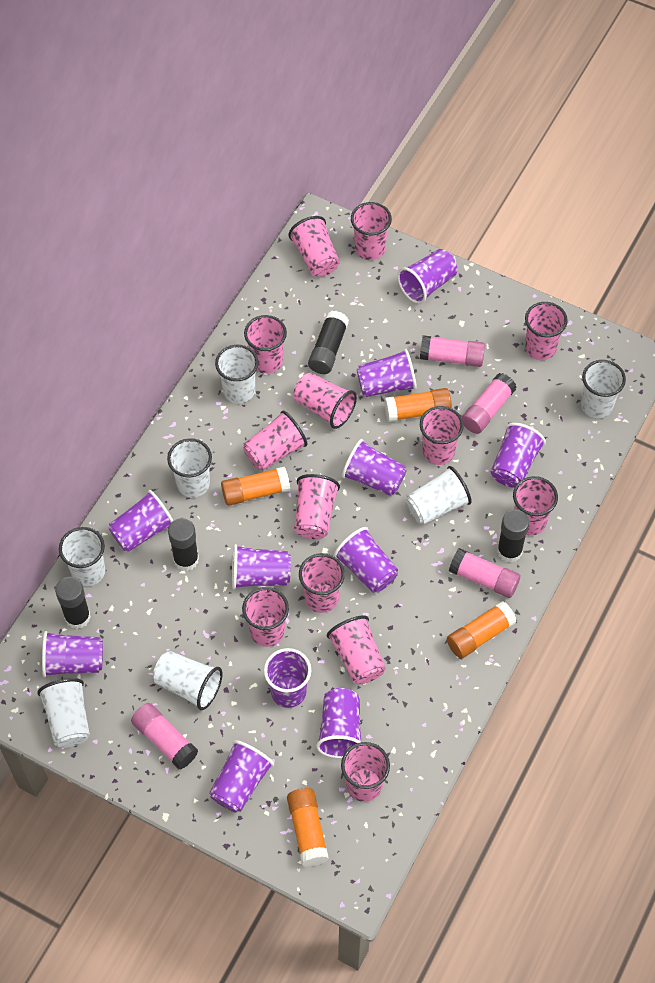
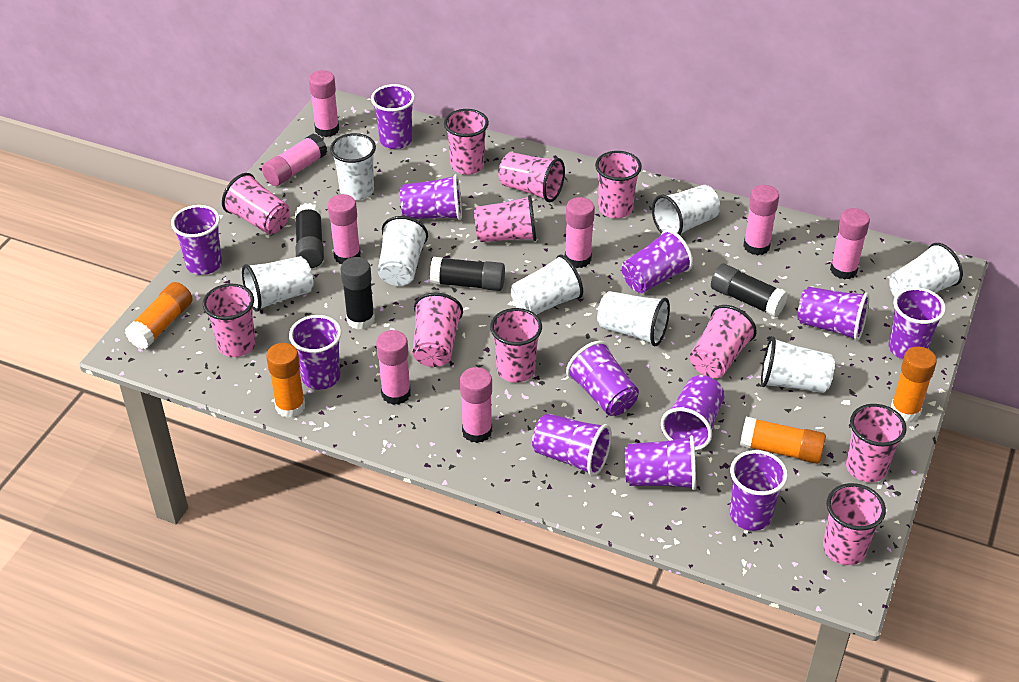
pink cup: [242,587,289,647] [243,411,307,471] [244,315,287,374] [288,216,340,277] [294,373,357,429] [294,474,340,539] [299,553,345,613] [327,615,386,685] [341,742,390,802] [351,202,392,260] [420,406,464,465] [513,476,558,536] [525,302,568,360] = 13 -> [203,284,256,357] [222,173,290,234] [412,293,463,367] [444,109,489,175] [474,195,536,242] [490,308,542,383] [498,152,565,202] [595,151,642,219] [690,305,757,378] [823,483,886,565] [846,404,907,482] = 11
pink glue stick: [131,703,198,769] [420,335,485,367] [449,548,520,598] [462,373,517,434] = 4 -> [262,133,327,186] [309,70,339,137] [328,194,361,264] [376,330,411,405] [460,367,492,443] [565,197,595,268] [743,185,779,255] [830,208,870,280] = 8
purple cup: [42,631,103,677] [109,490,173,552] [209,740,274,813] [232,544,291,589] [264,648,311,708] [316,688,362,758] [334,527,398,593] [342,439,407,496] [357,349,417,397] [397,249,457,304] [491,423,546,487] = 11 -> [171,205,222,275] [289,315,342,390] [371,84,415,149] [400,174,462,220] [532,413,612,477] [566,341,639,416] [622,229,693,293] [625,435,696,490] [661,375,725,450] [730,450,788,531] [797,287,869,341] [888,287,946,359] = 12
white cup: [37,678,90,748] [59,527,105,586] [153,651,223,710] [167,438,212,498] [215,345,258,403] [406,466,472,525] [581,360,626,418] = 7 -> [242,256,313,312] [330,133,376,200] [378,216,428,286] [511,255,583,314] [597,291,670,346] [652,185,720,235] [761,337,835,393] [889,243,963,297] = 8

